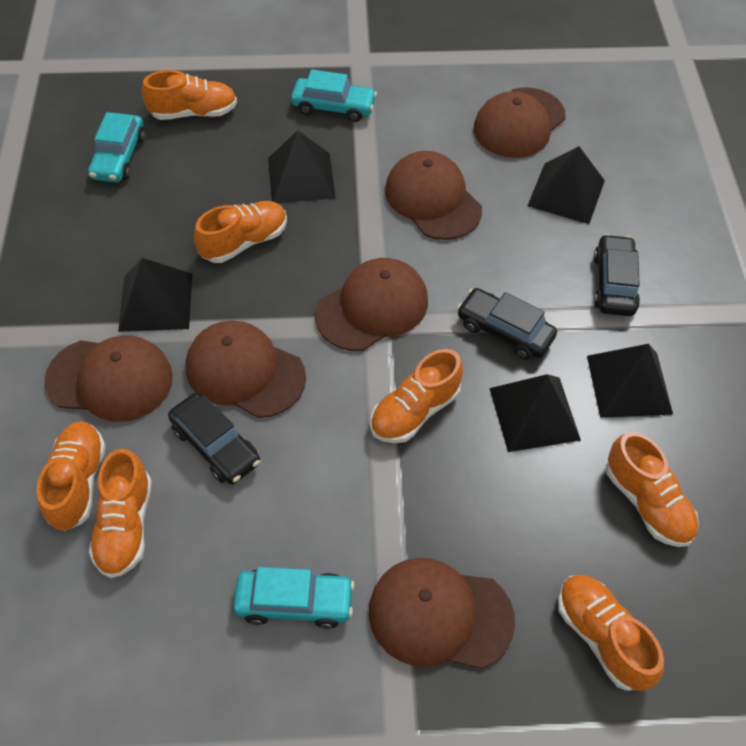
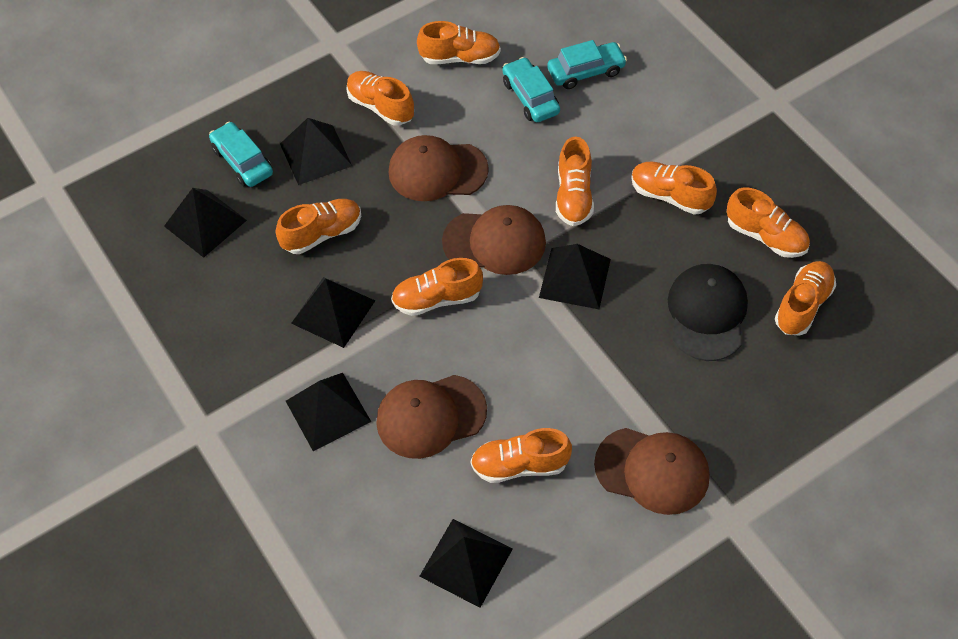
black cap: none = 0 -> [668,264,748,361] = 1
black car: [168,393,260,485] [457,288,557,360] [594,234,640,316] = 3 -> none = 0
black pyramid: [118,258,193,332] [268,130,336,203] [489,374,581,452] [527,146,605,224] [587,344,673,418] = 5 -> [164,188,247,258] [280,118,352,185] [286,373,371,451] [291,277,375,348] [419,519,513,608] [539,244,611,309] = 6
brown cap: [44,335,173,422] [186,320,306,418] [315,258,428,351] [369,558,515,669] [385,151,482,240] [474,87,566,158] = 6 -> [376,375,487,459] [389,135,489,201] [442,205,546,275] [594,428,710,515] = 4
orange shoe: [37,421,106,531] [89,448,152,578] [142,70,237,120] [194,201,287,263] [370,349,463,443] [558,575,664,691] [606,432,699,547] = 7 -> [276,199,361,254] [346,71,414,126] [391,258,483,316] [417,21,501,64] [471,428,572,483] [556,136,594,226] [631,161,717,215] [727,188,810,258] [775,261,836,336] = 9

